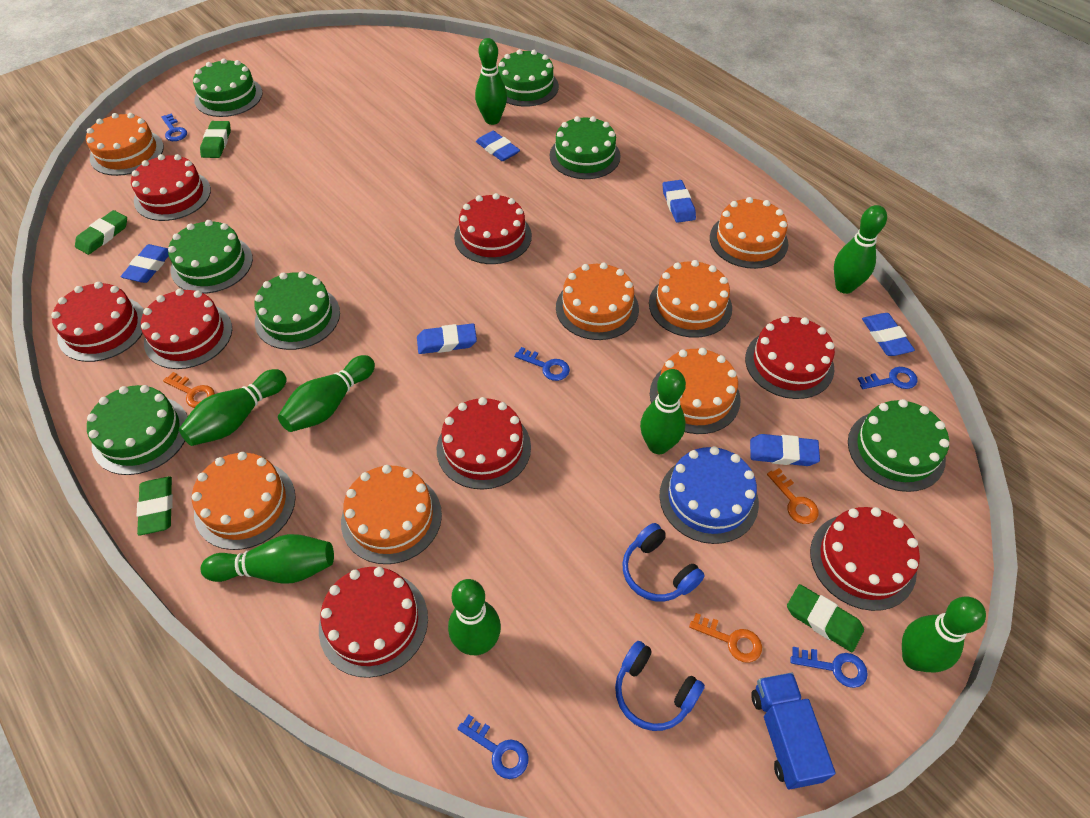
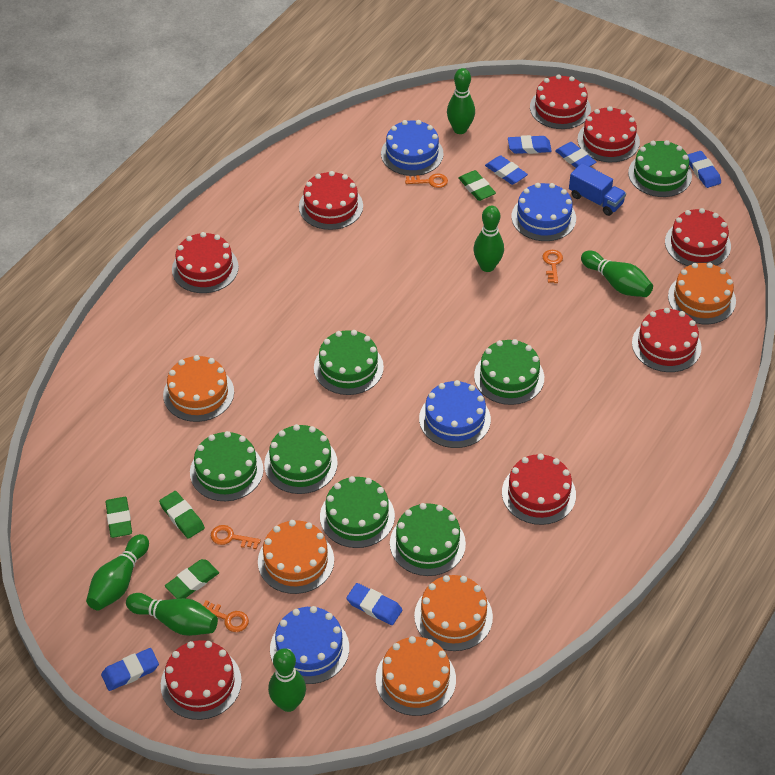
blue cake: [659,446,759,544] = 1 -> [270,606,349,684] [381,120,444,176] [419,380,491,448] [512,183,576,241] = 4
blue headphones: [615,641,705,731] [622,523,705,602] = 2 -> none = 0
blue key: [161,114,187,141] [457,714,529,779] [514,347,570,381] [790,647,868,688] [858,367,917,389] = 5 -> none = 0
green bowling pin: [179,369,287,446] [201,534,334,584] [278,355,375,432] [448,579,501,655] [475,38,507,125] [640,369,686,454] [834,205,887,294] [902,596,986,673] = 8 -> [86,534,149,611] [126,593,218,636] [268,648,306,712] [447,68,475,134] [474,206,504,272] [581,250,653,297] = 6
orange cake: [86,113,164,176] [192,452,296,550] [341,465,442,564] [556,262,639,340] [649,260,732,338] [650,348,741,434] [710,197,788,269] = 7 -> [163,355,234,422] [258,520,334,594] [376,636,456,716] [414,575,493,651] [668,262,736,324] = 5
orange key: [163,372,215,408] [689,613,762,663] [767,468,819,524] = 3 -> [203,600,249,632] [211,525,261,549] [405,174,448,188] [542,250,563,283] = 4

